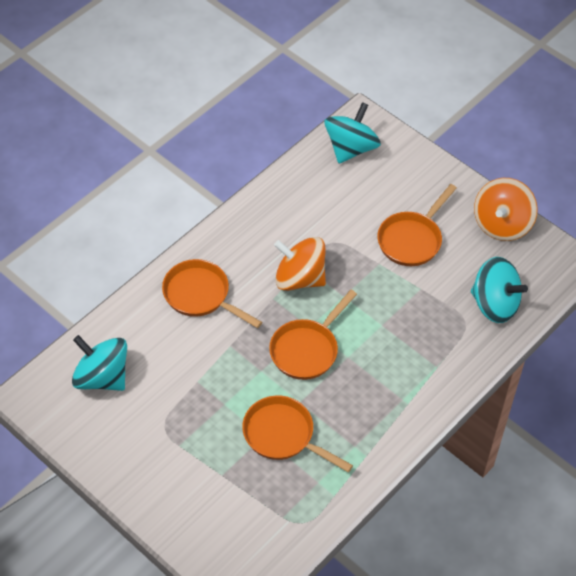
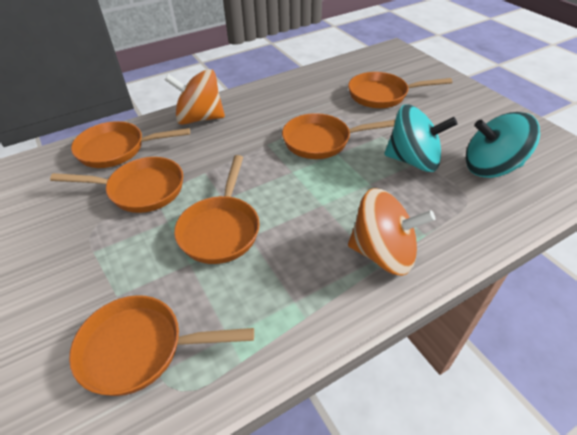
orange pan: [162,259,262,328] [242,396,353,472] [269,290,357,380] [377,184,457,266] = 4 -> [50,157,183,213] [69,295,254,396] [71,121,190,168] [174,155,260,264] [282,113,395,159] [348,72,452,108] = 6
turquoise spinning top: [72,335,127,391] [324,102,381,163] [471,257,528,323] = 3 -> [384,105,457,172] [466,112,540,178] = 2

